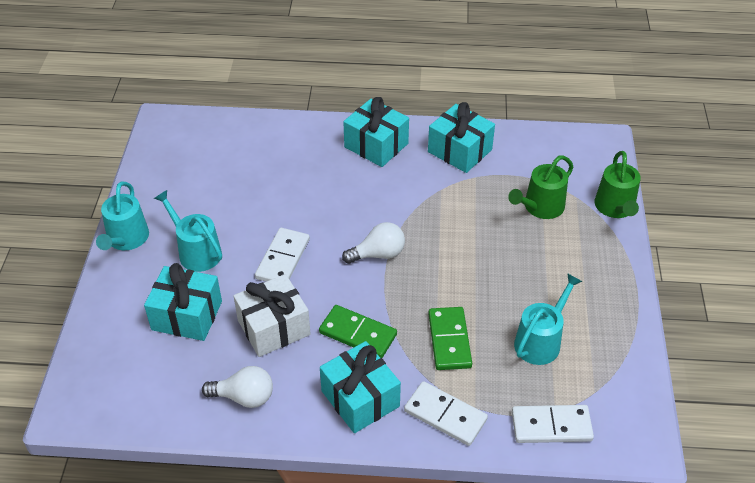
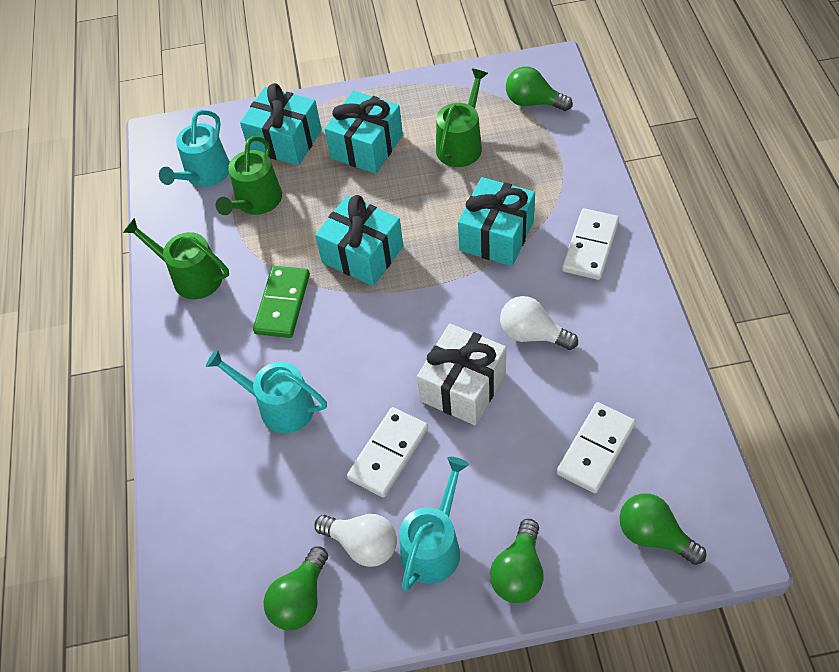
green domino: [319,305,397,358] [428,307,472,370] = 2 -> [253,266,310,338] = 1
green light bulb: none = 0 -> [264,546,328,630] [490,519,544,603] [506,66,573,111] [619,493,706,565] = 4
green watering can: [508,155,573,219] [595,151,641,218] = 2 -> [123,218,229,299] [216,136,282,215] [436,69,488,167] = 3

